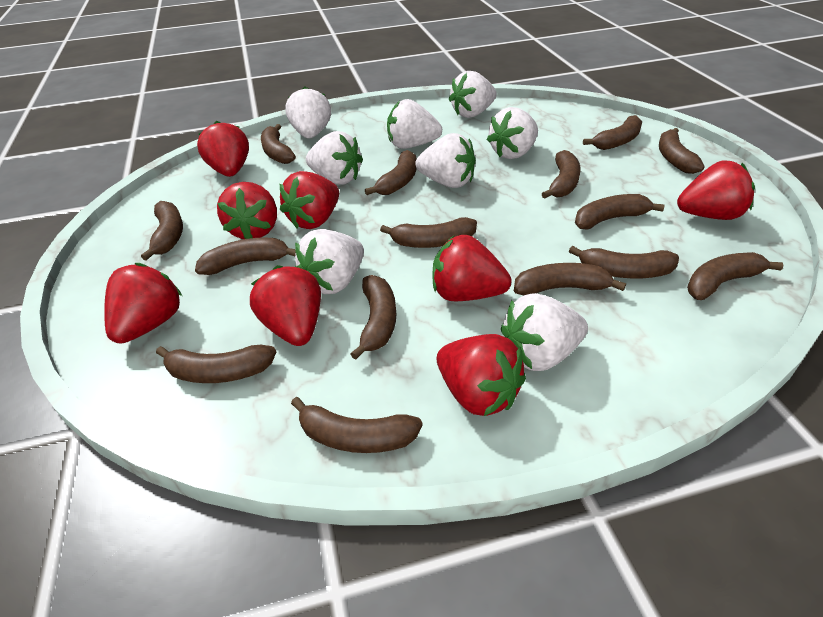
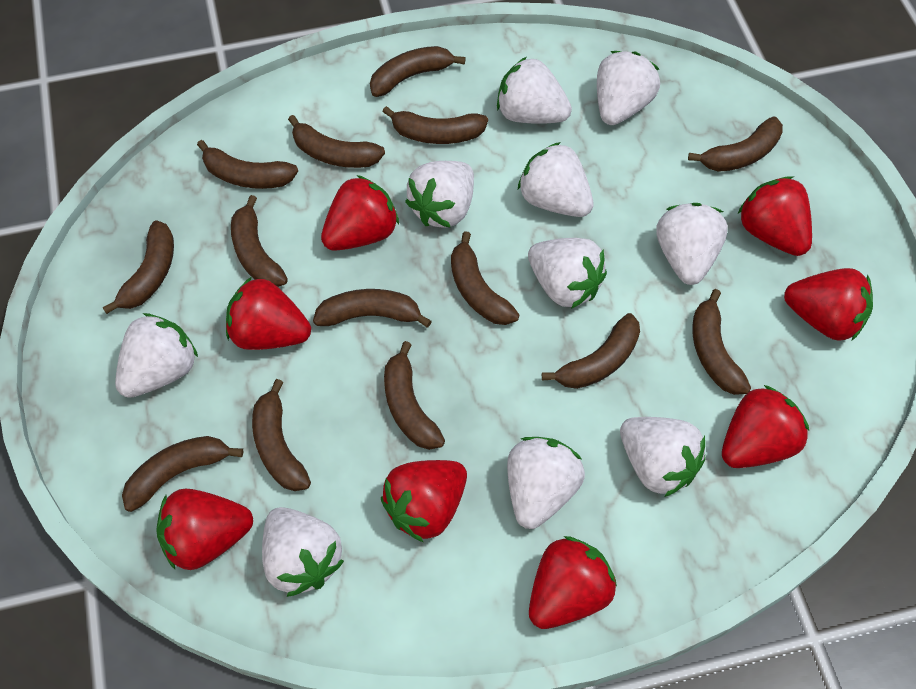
brown banana: [141,201,183,261] [156,345,276,383] [195,237,296,275] [261,124,296,164] [291,397,422,453] [351,275,396,360] [365,150,417,195] [380,217,477,248] [514,263,626,295] [542,150,581,199] [569,246,679,279] [575,194,665,229] [583,115,642,150] [659,128,705,174] [687,252,783,300] = 15 -> [102,220,174,314] [122,436,243,512] [197,140,298,189] [231,195,288,287] [252,379,311,491] [288,115,385,168] [313,289,432,328] [370,46,466,97] [382,106,488,144] [384,341,445,450] [451,231,519,325] [542,313,640,389] [688,117,783,172] [692,289,751,395] = 14
white strawberry: [285,87,331,139] [295,229,364,294] [306,131,363,185] [387,99,442,149] [416,133,476,188] [449,71,497,118] [487,107,538,159] [501,293,588,371] = 8 -> [115,313,198,398] [262,507,344,597] [405,161,474,228] [497,57,572,124] [507,437,585,529] [518,142,594,217] [528,238,607,309] [597,51,660,125] [620,417,706,497] [657,203,728,285] = 10

